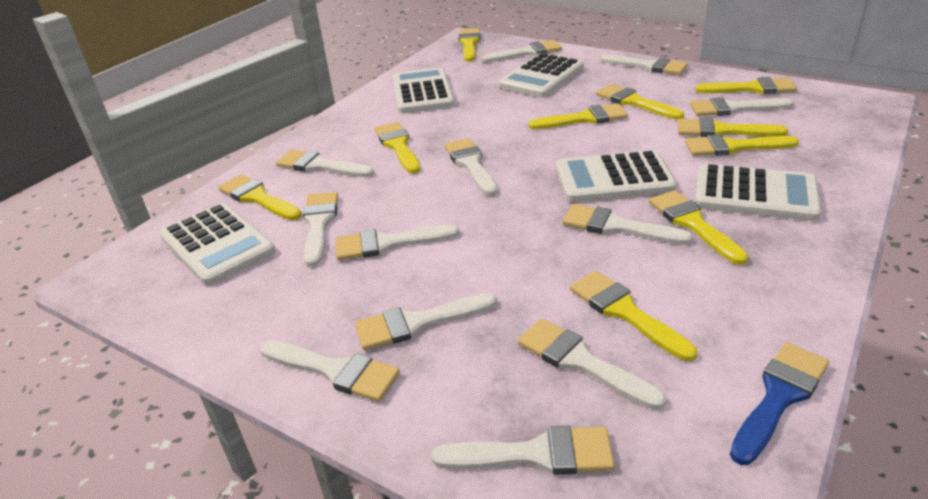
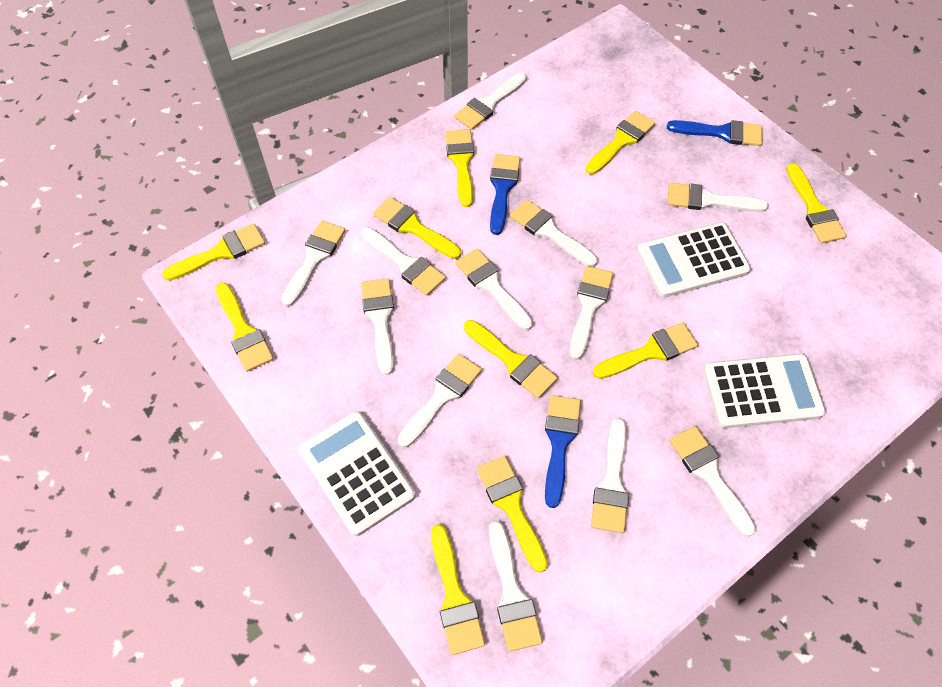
blue brush: [730,342,829,465] = 1 -> [490,154,520,235] [545,395,581,508] [667,120,763,146] = 3
white calculator: [159,203,275,286] [393,68,455,113] [499,53,584,97] [556,150,677,202] [695,164,821,221] = 5 -> [299,411,416,536] [637,222,751,298] [703,354,826,428] = 3

